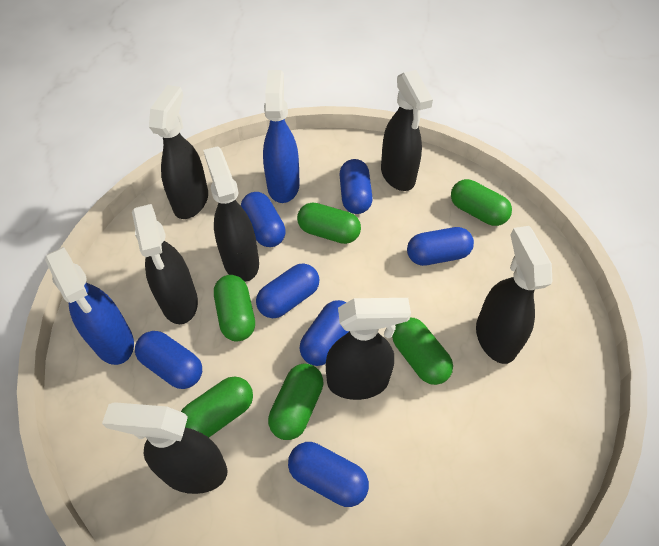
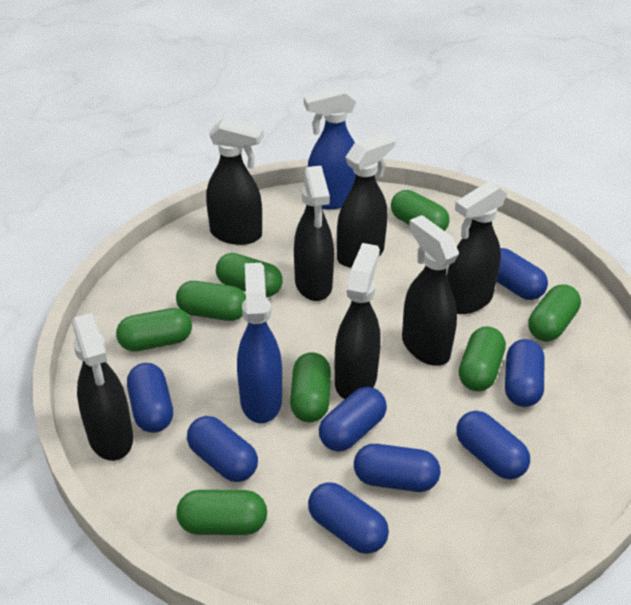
blue capsule: [135,331,202,389] [241,192,286,247] [256,264,319,318] [288,442,369,507] [299,300,349,366] [339,159,373,214] [407,227,474,266] = 7 -> [127,363,173,433] [187,416,258,482] [308,482,389,554] [319,387,387,451] [354,444,440,492] [456,411,530,479] [496,248,548,300] [505,339,544,407] = 8
green capsule: [181,377,253,437] [214,275,255,341] [268,363,324,440] [297,203,361,244] [392,318,453,385] [451,179,512,226] = 6 -> [116,308,192,351] [176,281,246,321] [176,490,267,535] [216,253,283,297] [290,352,331,422] [391,190,450,231] [459,326,506,391] [528,284,581,342] = 8

